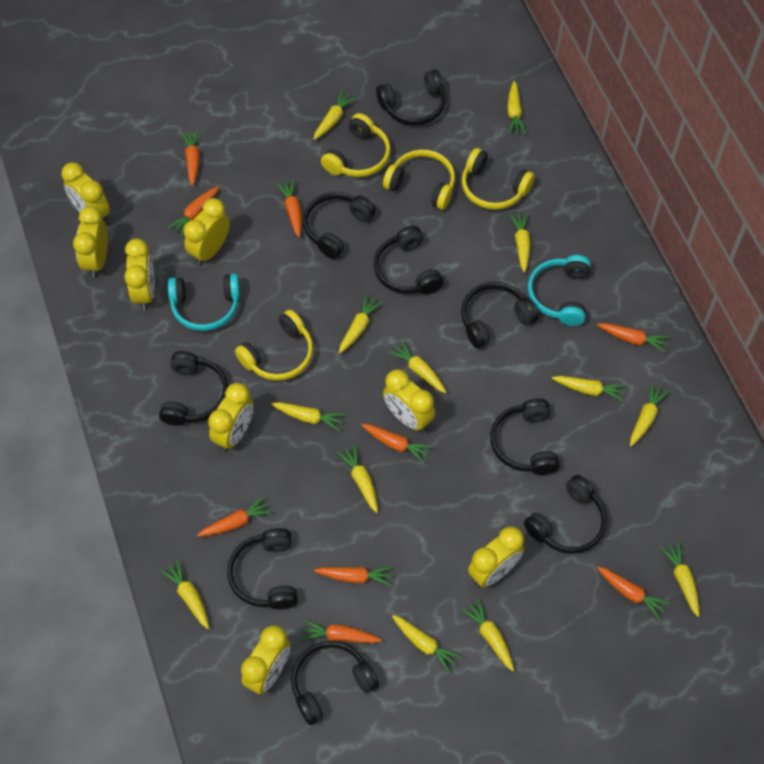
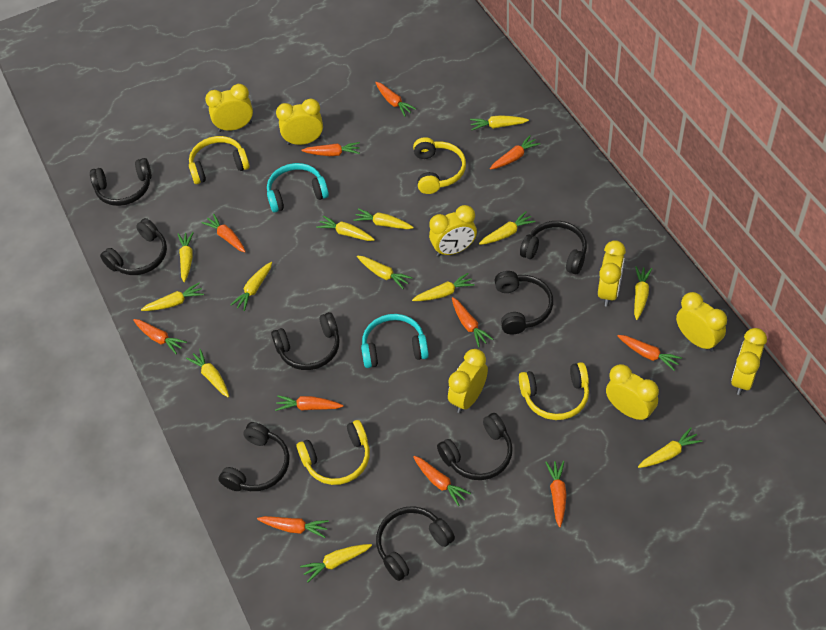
black headphones: [159,351,228,426] [227,528,298,610] [291,641,379,725] [303,192,376,259] [374,226,443,294] [376,70,446,126] [461,282,538,348] [490,399,559,475] [524,475,607,554] = 9 -> [90,158,152,206] [100,218,167,275] [219,422,290,491] [271,312,340,370] [376,506,455,581] [437,413,513,480] [494,271,553,335] [520,221,587,274] = 8
orange carrot: [167,186,219,237] [181,130,200,186] [197,496,273,537] [276,179,302,237] [300,620,382,643] [314,566,393,586] [361,424,433,463] [597,323,670,353] [597,567,671,620] = 9 -> [133,319,187,354] [201,214,246,252] [257,516,329,538] [275,395,343,411] [301,142,360,156] [375,82,416,117] [413,456,471,506] [452,297,493,347] [490,135,540,170] [545,461,567,527] [617,335,682,371] = 11

